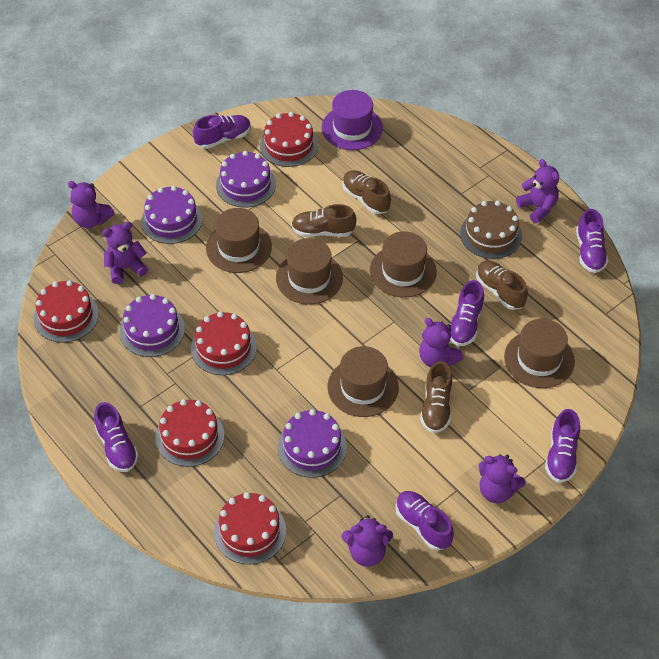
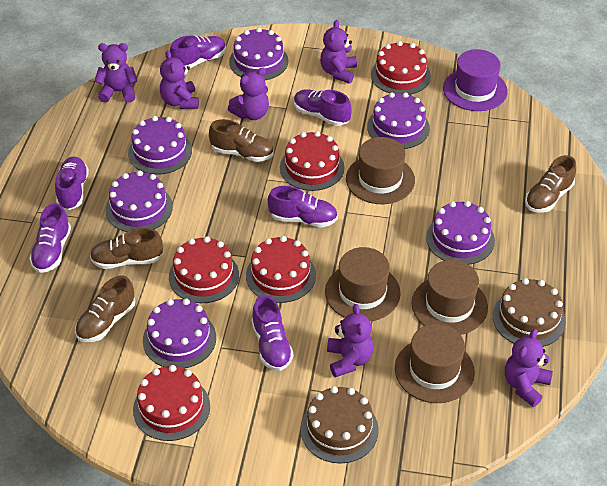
brown cake: [460,200,522,259] = 1 -> [300,386,379,464] [493,278,566,347] = 2
brown hat: [206,208,272,273] [276,238,343,305] [328,346,399,417] [370,231,437,298] [504,319,575,388] = 5 -> [325,247,401,321] [346,137,415,204] [395,324,475,403] [411,260,488,335] = 4
purple cake: [120,294,185,357] [141,186,202,244] [216,151,276,208] [278,409,347,478] = 4 -> [106,170,173,232] [128,116,192,175] [143,299,216,368] [229,27,288,80] [367,92,430,149] [426,201,495,265] = 6

